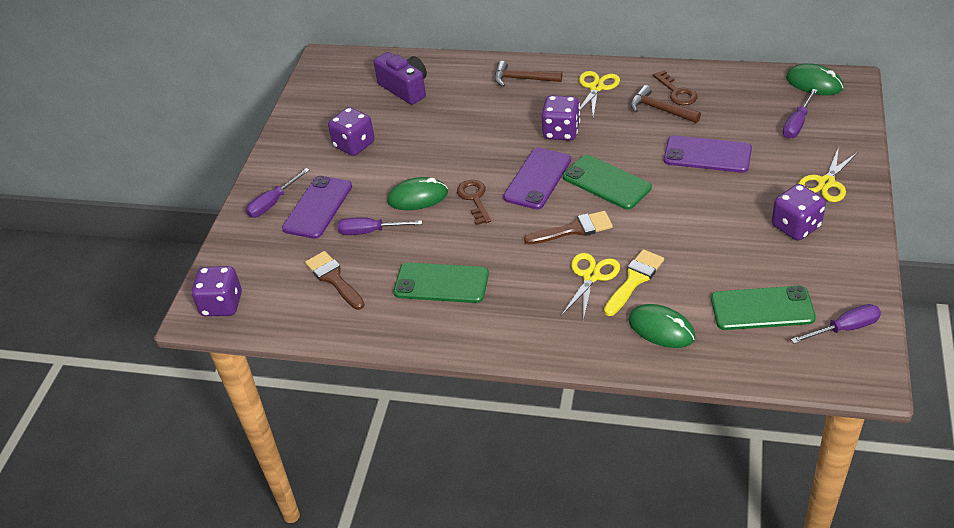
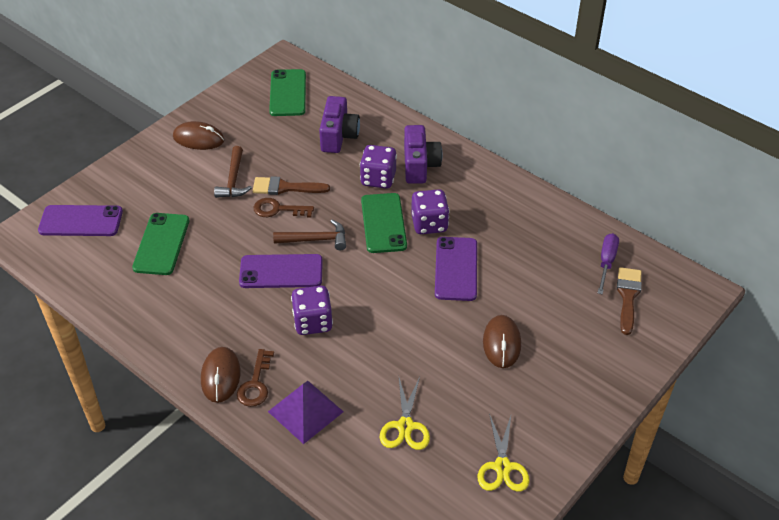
brown mouse: none = 0 -> [173,121,224,150] [201,347,240,403] [483,315,521,368] = 3
green mouse: [387,177,448,210] [628,304,696,348] [786,63,843,95] = 3 -> none = 0
purple camera: [374,52,427,105] = 1 -> [319,96,360,153] [404,125,442,184] = 2
purple dice: [191,266,242,316] [328,107,375,156] [541,95,580,141] [772,184,826,241] = 4 -> [291,286,333,335] [360,145,397,189] [411,189,450,234] = 3
purple pyramid: none = 0 -> [268,381,344,444] = 1
purple screwdriver: [246,168,309,218] [337,218,422,235] [782,89,818,139] [791,304,881,344] = 4 -> [598,233,619,294] = 1
yellow brush: [604,249,664,316] = 1 -> none = 0
yellow scissors: [561,253,620,321] [579,71,620,117] [798,147,858,202] = 3 -> [380,377,430,450] [478,413,530,492] = 2

